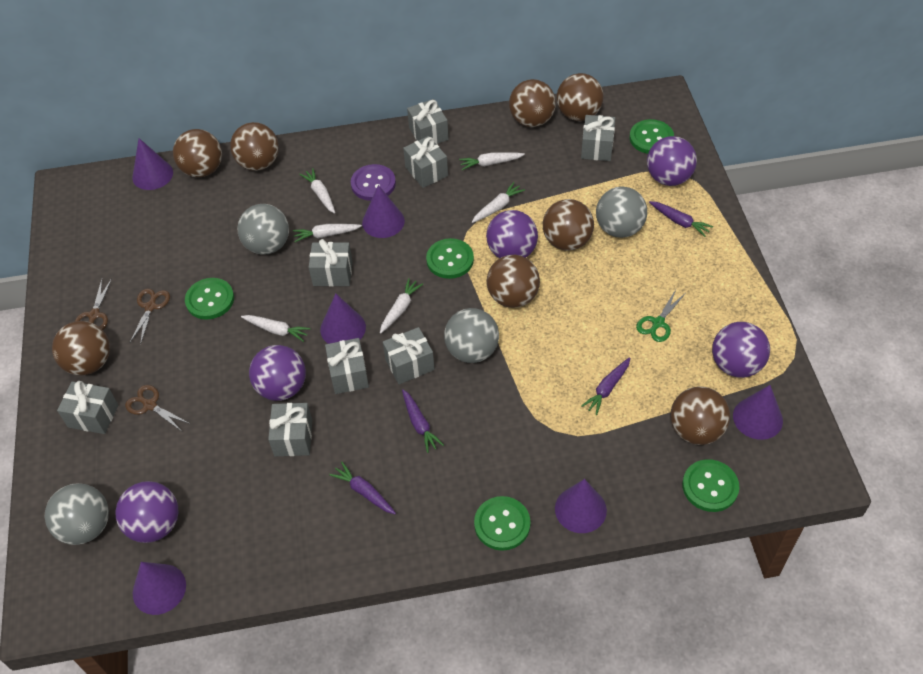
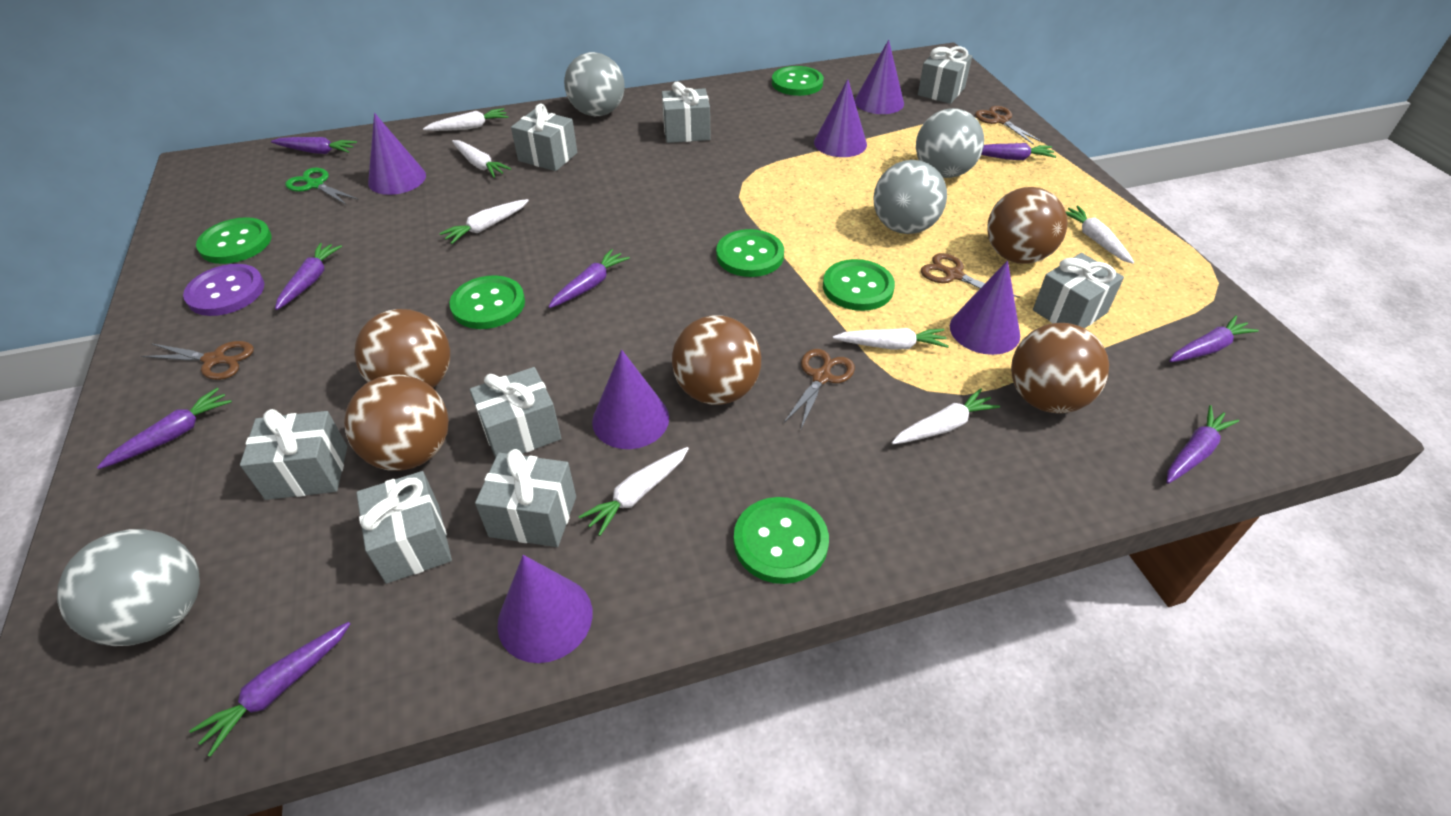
brown ball: [52,321,110,376] [173,129,222,177] [230,122,279,171] [487,255,540,308] [509,79,556,127] [543,199,594,251] [557,73,604,121] [670,387,730,445] = 8 -> [344,374,449,471] [354,309,450,388] [672,315,761,405] [987,187,1068,263] [1011,323,1109,413] = 5
brown scissors: [75,278,112,330] [125,385,190,430] [130,288,170,345] = 3 -> [141,341,254,380] [783,349,855,429] [921,253,1020,298] [975,106,1043,145] = 4
green button: [185,278,234,320] [426,238,474,279] [474,496,531,551] [629,119,674,154] [682,459,739,512] = 5 -> [196,217,272,264] [449,275,525,329] [716,229,784,277] [734,497,829,584] [772,66,824,96] [823,259,895,311] = 6
purple ball: [115,481,179,543] [249,345,306,401] [486,210,538,258] [647,136,697,186] [712,322,770,378] = 5 -> none = 0
purple carrot: [329,462,396,514] [402,390,444,453] [581,357,630,415] [649,201,713,237] = 4 -> [97,388,232,469] [189,622,350,757] [271,137,357,154] [275,243,342,310] [548,249,630,308] [981,143,1056,160] [1167,405,1239,484] [1169,315,1259,362] = 8
white carrot: [241,315,310,342] [293,224,362,242] [299,168,335,214] [380,278,423,334] [459,152,525,170] [472,182,525,223] = 6 -> [423,108,508,131] [439,199,529,244] [452,140,511,178] [578,447,689,536] [833,328,949,349] [892,388,1000,444] [1066,206,1134,264] = 7

